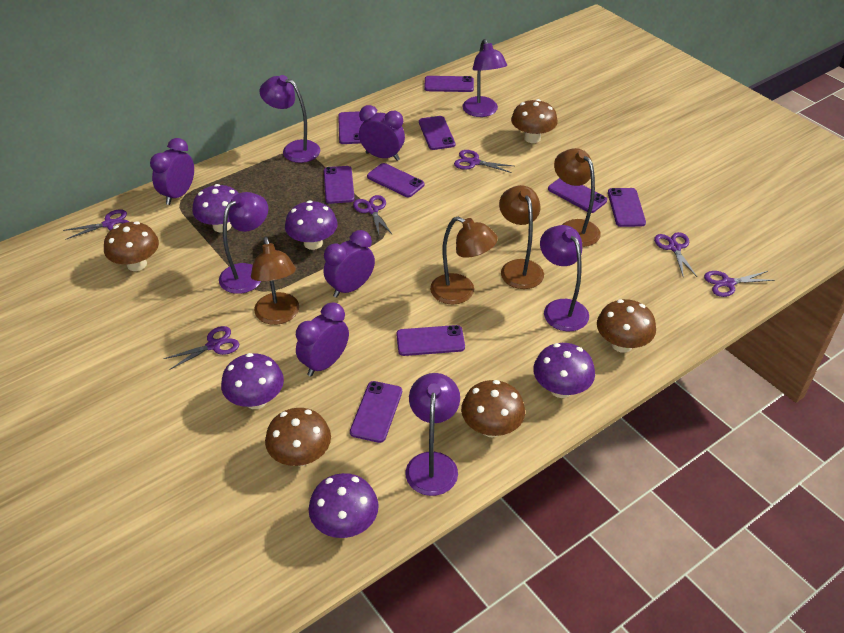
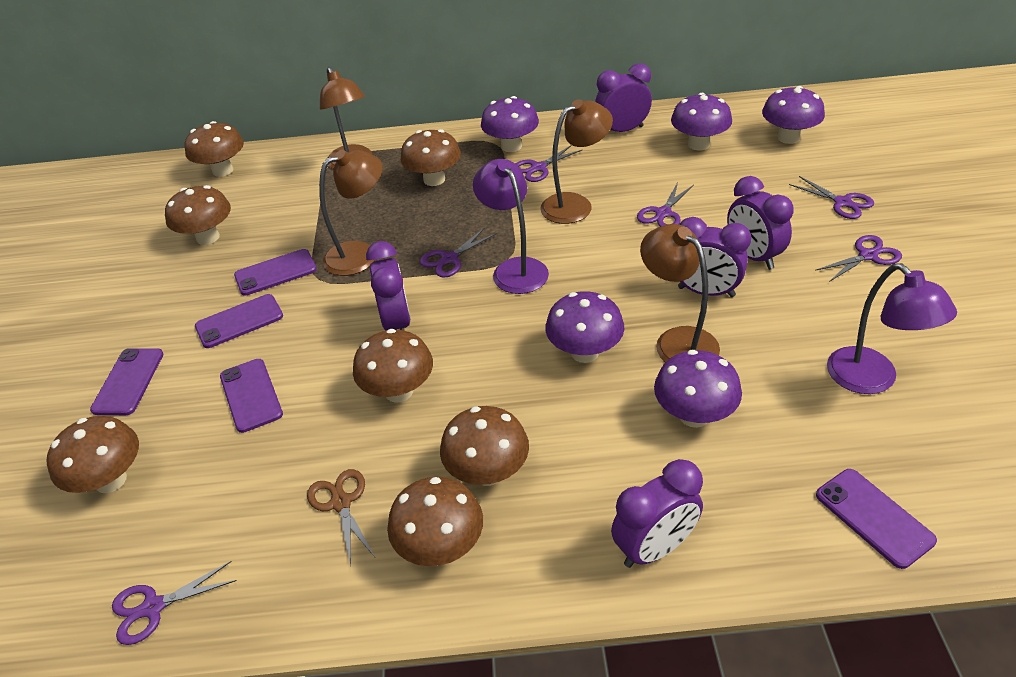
brown mushroom: [104,222,159,271] [265,408,331,466] [461,380,525,437] [511,99,558,143] [597,299,656,353] = 5 -> [46,416,139,493] [165,185,231,245] [185,121,244,177] [353,329,433,403] [387,477,483,566] [400,129,461,186] [440,406,529,486] = 7
brown scissors: none = 0 -> [307,469,375,566] = 1
purple clock: [150,138,194,205] [296,302,349,376] [324,230,375,298] [359,105,405,161] = 4 -> [366,241,411,330] [595,63,652,132] [611,459,703,568] [678,217,751,297] [727,176,794,270] = 5
purple lamp: [219,192,268,294] [260,75,320,163] [405,373,460,496] [463,39,507,117] [540,225,589,331] = 5 -> [473,159,549,294] [827,263,957,394] = 2
purple phone: [324,166,355,204] [338,111,364,144] [350,381,402,443] [367,163,425,197] [396,325,465,356] [419,116,455,150] [424,76,474,92] [548,178,607,213] [608,188,646,227] = 9 -> [90,348,164,415] [195,294,283,348] [220,359,283,433] [234,249,317,295] [816,469,937,569] = 5

